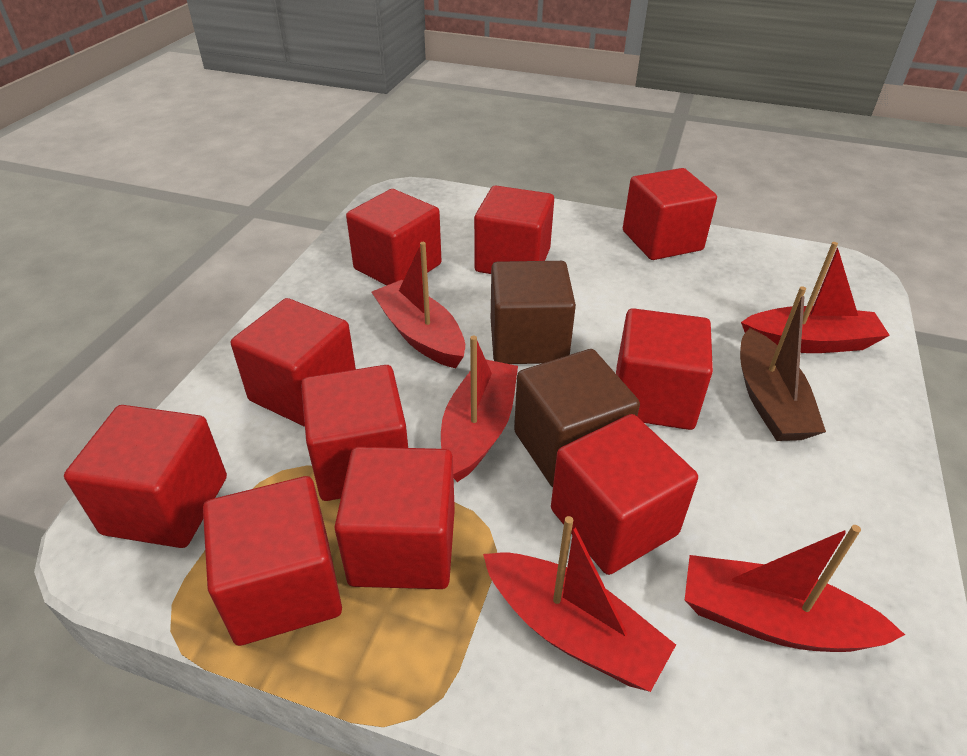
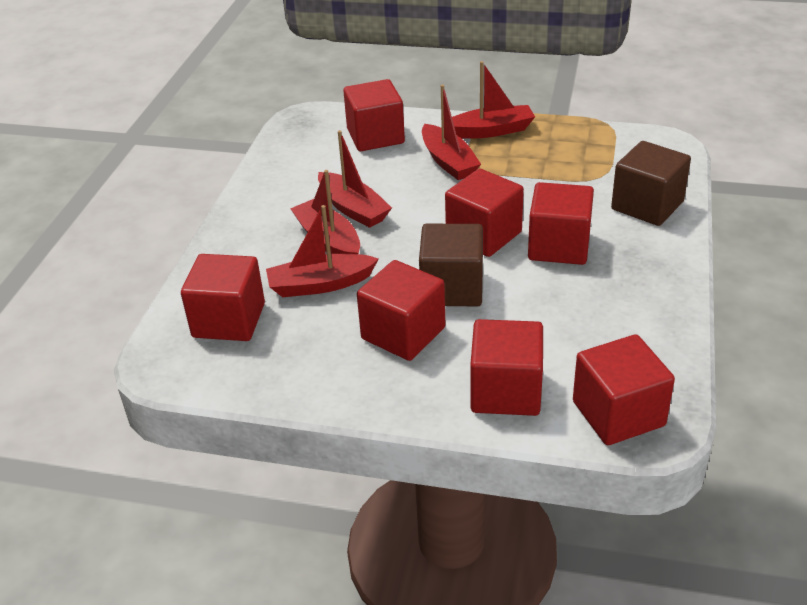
brown boat: [740,286,826,441] = 1 -> none = 0
red cube: [64,405,227,548] [203,476,342,646] [231,298,356,427] [301,365,408,501] [335,447,455,589] [346,189,441,285] [474,185,554,274] [551,414,698,575] [616,308,713,430] [623,168,717,260] = 10 -> [181,254,265,341] [343,79,405,151] [357,260,445,361] [445,168,524,257] [470,319,543,416] [528,182,594,265] [573,334,675,445] = 7

